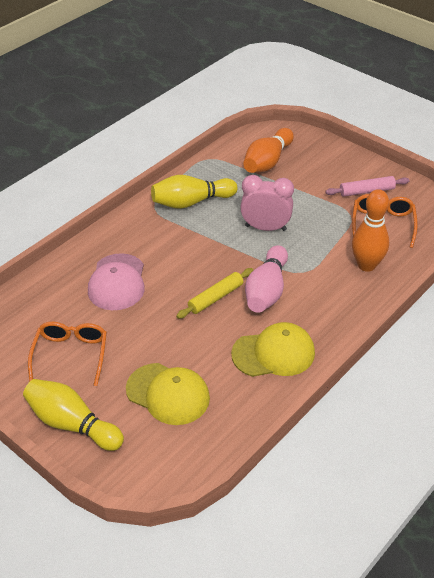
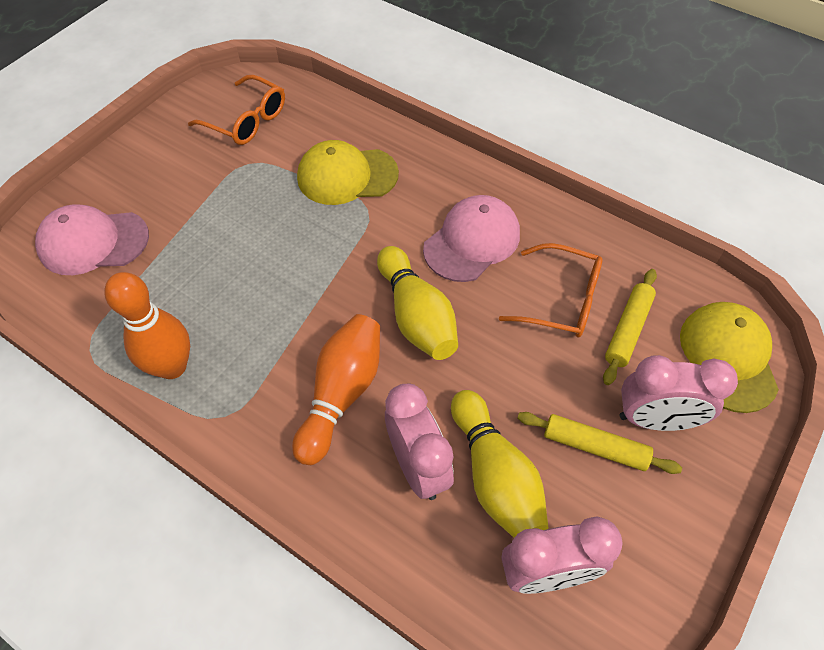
pink bowling pin: [245,245,288,313] = 1 -> none = 0
pink cap: [88,253,145,310] = 1 -> [35,204,149,275] [423,195,520,282] = 2
pink clock: [240,175,294,231] = 1 -> [385,383,454,500] [501,516,623,594] [619,355,738,431] = 3
pink rolling pin: [325,176,410,197] = 1 -> none = 0
yellow rolling pin: [176,268,253,319] = 1 -> [518,412,682,474] [603,269,657,385] = 2

